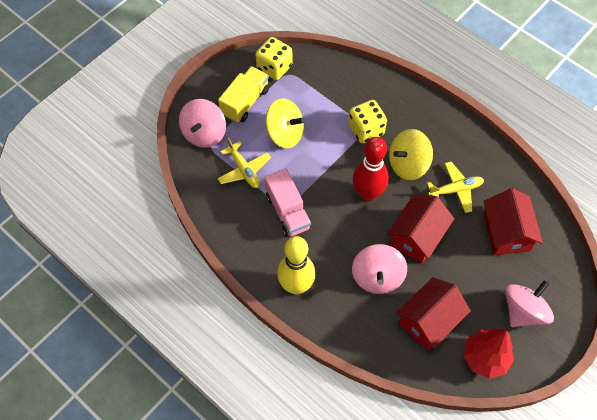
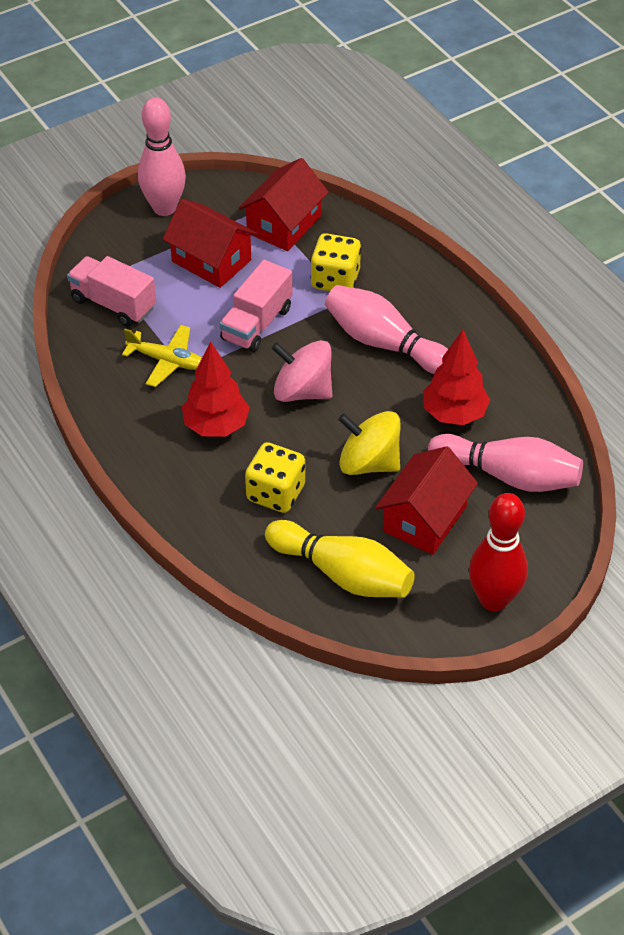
pink bowling pin: none = 0 -> [138,97,186,216] [325,285,448,374] [428,434,583,492] = 3
pink spinning top: [179,99,226,148] [352,244,407,294] [505,280,554,327] = 3 -> [271,340,333,402] = 1
pink truck: [264,168,311,237] = 1 -> [67,256,156,326] [220,260,293,352] = 2
red tree: [463,329,514,379] = 1 -> [182,341,250,437] [423,330,490,425] = 2
yellow plane: [217,138,271,188] [427,162,484,213] = 2 -> [122,325,202,387] = 1
yellow spinning top: [266,98,305,148] [389,129,433,180] = 2 -> [338,411,400,475] = 1
yellow truck: [218,66,269,123] = 1 -> none = 0

